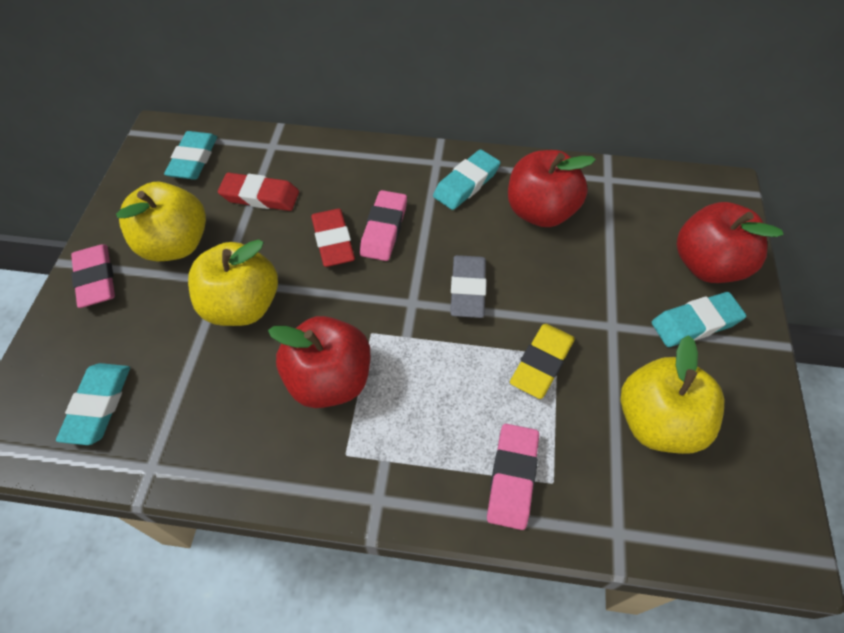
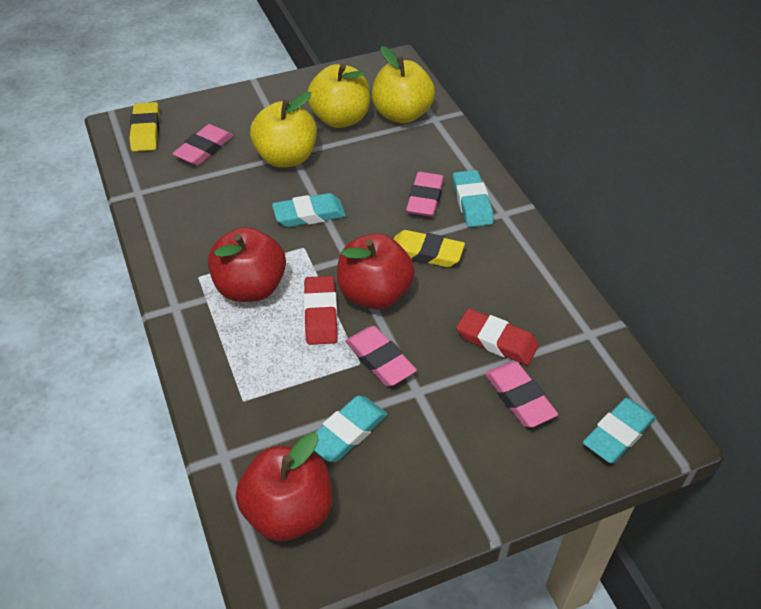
grey eraser: [450,255,487,318] = 1 -> none = 0
pink eraser: [71,244,115,308] [360,190,407,261] [487,424,539,530] = 3 -> [172,124,233,166] [345,326,417,386] [406,172,444,217] [485,361,558,427] = 4
yellow eraser: [510,324,575,399] = 1 -> [129,102,159,152] [394,230,465,267] = 2

